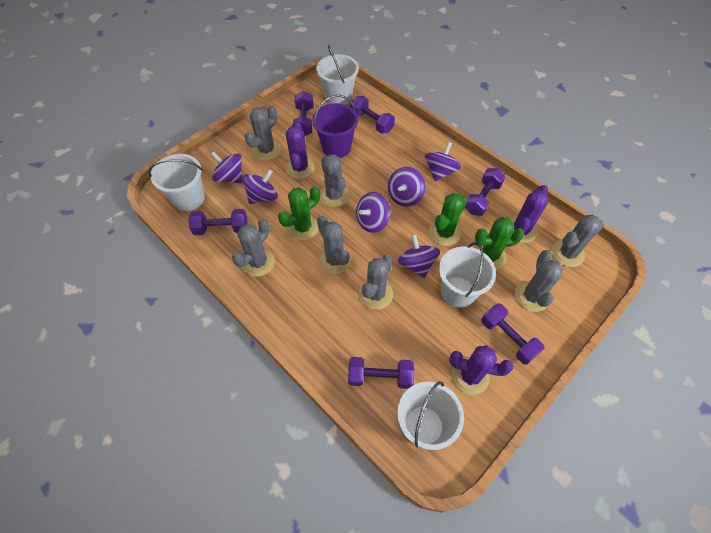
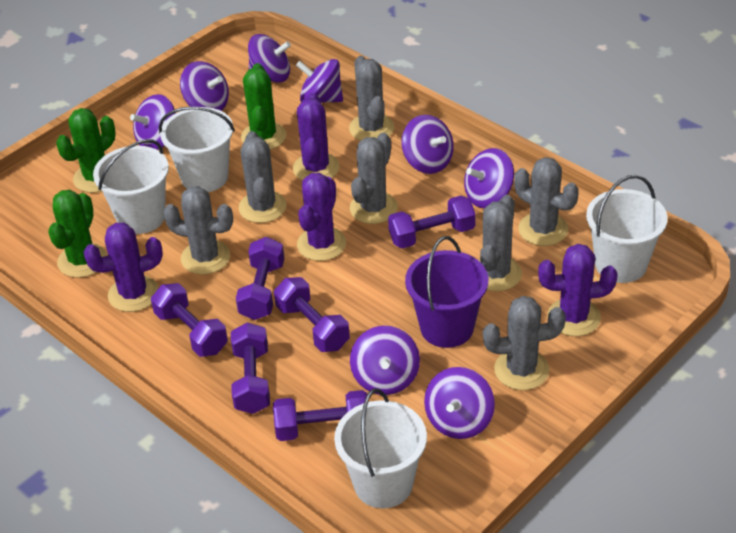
purple cactus: [285,121,315,179] [449,345,513,395] [510,185,548,243] = 3 -> [83,223,163,312] [293,93,340,181] [297,173,346,261] [538,244,618,336] = 4
purple spinning top: [211,151,243,183] [242,170,278,204] [356,192,391,233] [388,167,426,207] [398,234,440,278] [425,142,461,182] = 6 -> [130,94,176,150] [180,61,229,111] [248,34,291,83] [296,59,343,103] [350,326,420,395] [402,115,454,174] [424,367,495,439] [464,148,514,208] = 8

